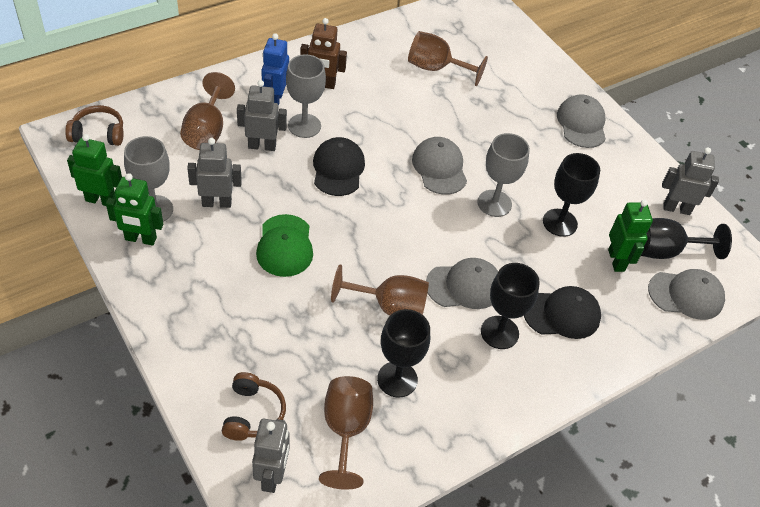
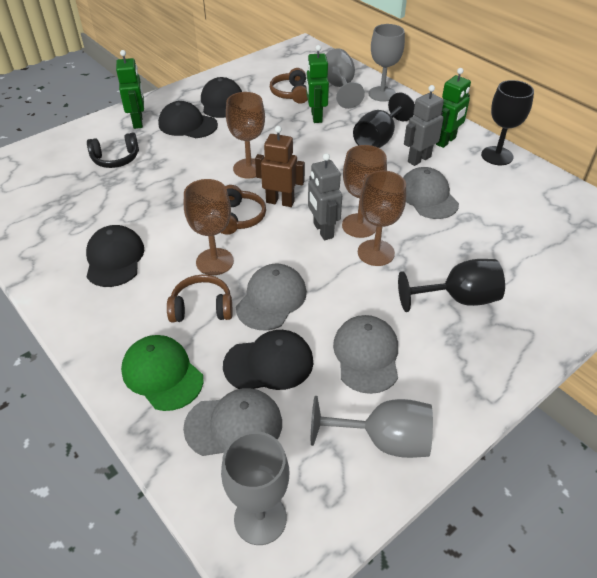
black cap: [313,137,365,196] [524,286,601,339] = 2 -> [86,225,144,287] [158,101,218,138] [201,77,242,118] [223,330,313,390] = 4
black goblet: [377,309,430,398] [481,263,540,349] [543,153,600,237] [641,218,732,259] = 4 -> [353,92,415,148] [398,259,505,312] [481,80,534,165] = 3
black headphones: none = 0 -> [87,132,139,168] = 1
blue robot: [261,33,289,106] = 1 -> none = 0
brown headphones: [65,105,124,146] [222,372,286,441] = 2 -> [167,275,232,322] [220,185,266,235] [270,68,308,104] = 3
grey goblet: [124,136,173,222] [286,54,326,138] [478,133,530,217] = 3 -> [221,431,289,545] [311,396,433,458] [326,48,365,109] [368,24,405,102] = 4
grey robot: [187,138,242,208] [237,80,287,151] [252,419,290,493] [662,147,719,215] = 4 -> [308,153,342,240] [404,85,444,166] = 2

